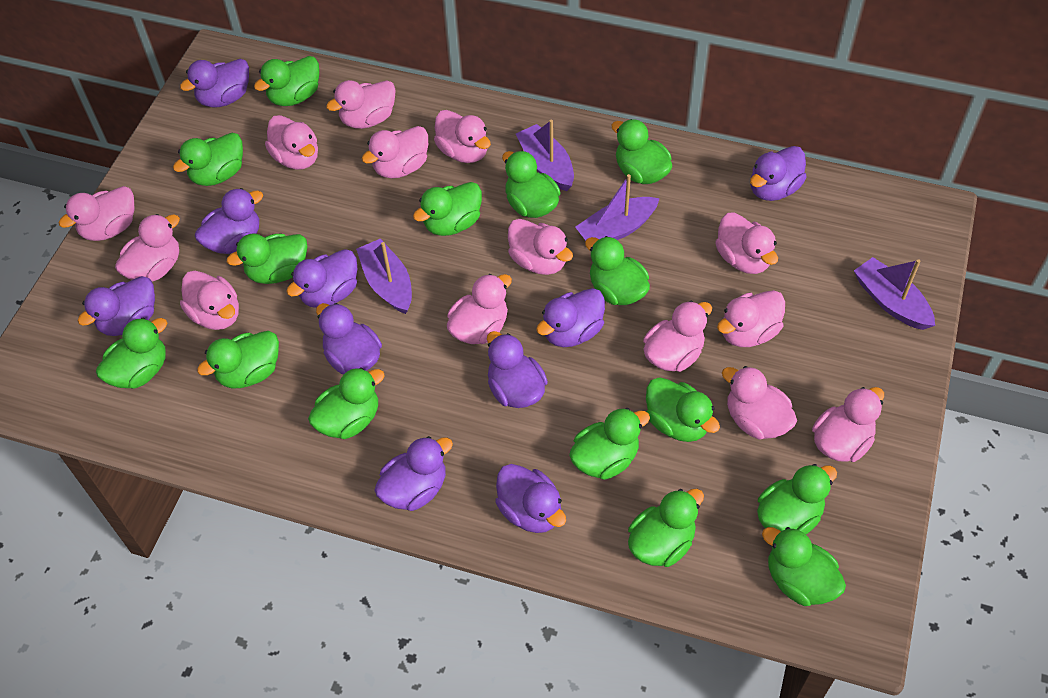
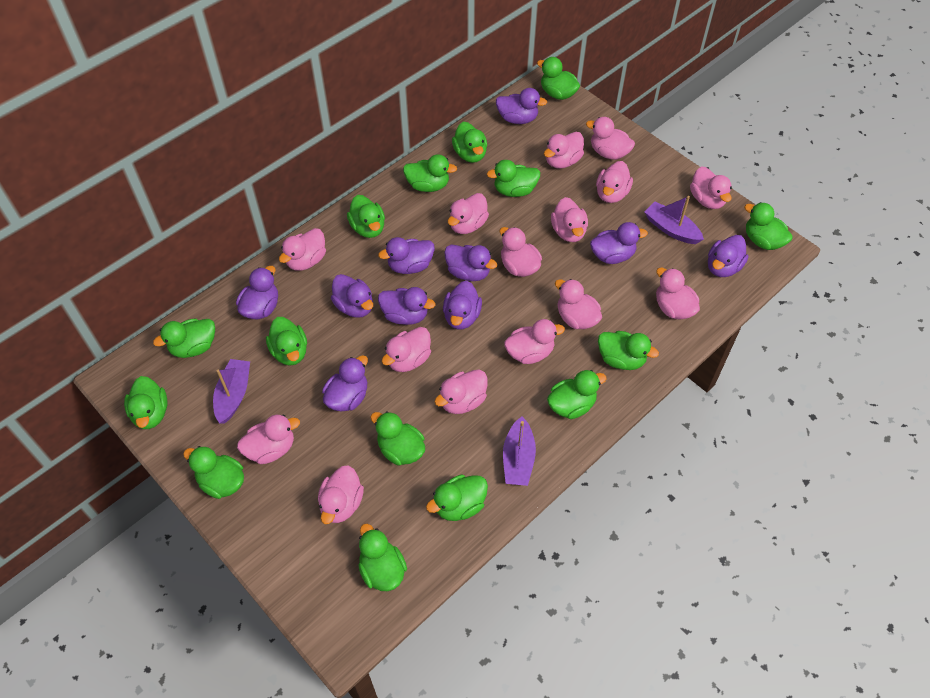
pink duck: [59,186,134,241] [115,214,180,281] [180,271,239,330] [265,115,318,170] [326,80,396,129] [362,126,428,178] [434,110,491,163] [447,274,512,344] [508,219,573,275] [643,301,712,372] [715,212,778,274] [717,290,785,347] [722,366,797,439] [812,387,884,462] = 14 -> [237,414,300,464] [279,228,326,271] [318,465,364,524] [382,327,431,372] [435,369,487,414] [448,193,489,234] [500,227,542,277] [504,319,565,364] [544,132,584,169] [551,197,588,242] [555,279,602,329] [586,117,635,160] [596,161,633,203] [656,267,700,320] [690,166,732,209] = 15
purple boat: [356,238,412,314] [516,120,574,191] [575,174,660,241] [854,257,935,330] = 4 -> [213,359,250,424] [503,417,536,486] [644,196,704,244] = 3

